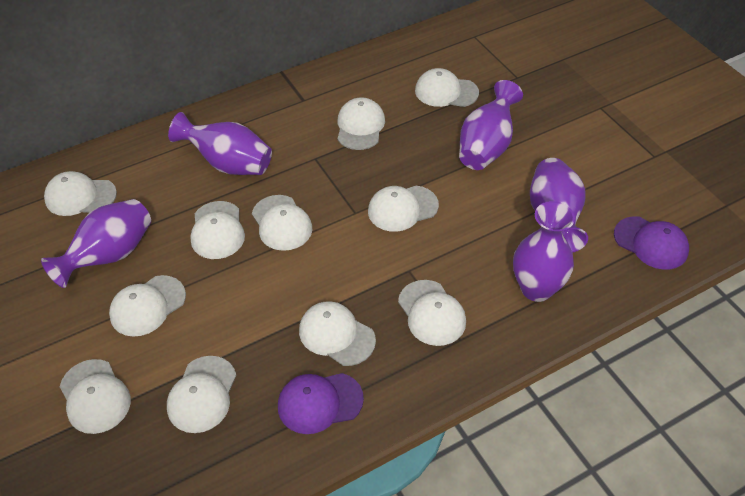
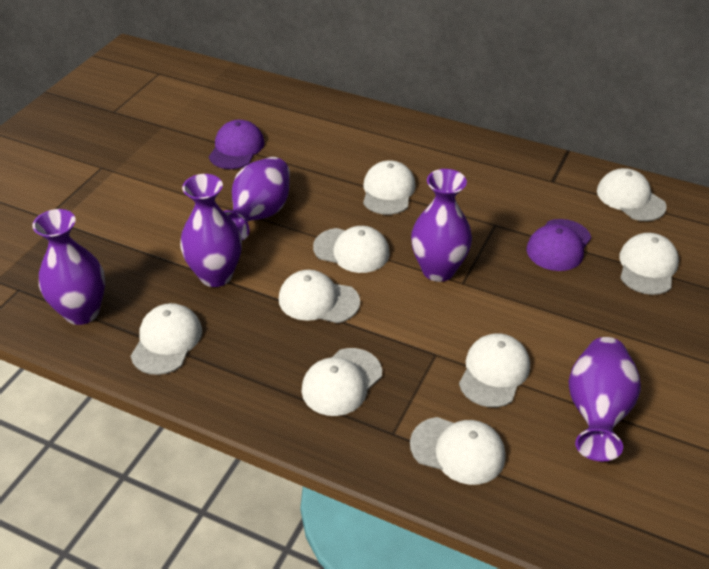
white cap: [44,171,117,216] [60,359,131,434] [109,275,186,337] [167,356,237,433] [191,201,245,259] [252,195,312,251] [299,301,376,366] [338,97,385,150] [368,186,439,232] [398,280,466,346] [415,68,479,107] = 11 -> [131,303,202,375] [279,270,360,323] [302,348,382,416] [313,226,390,273] [363,160,416,215] [410,417,506,485] [459,333,530,407] [597,168,667,221] [619,233,679,295] = 9

